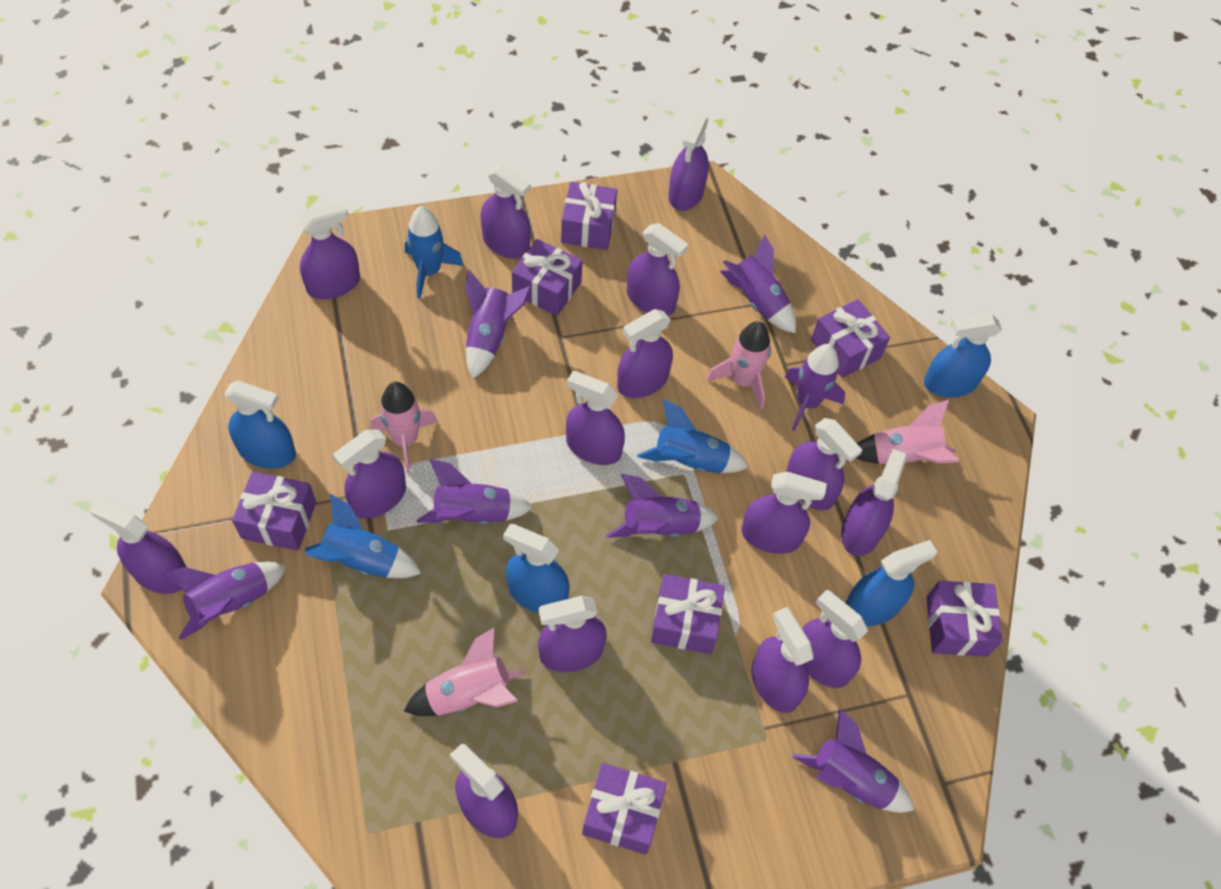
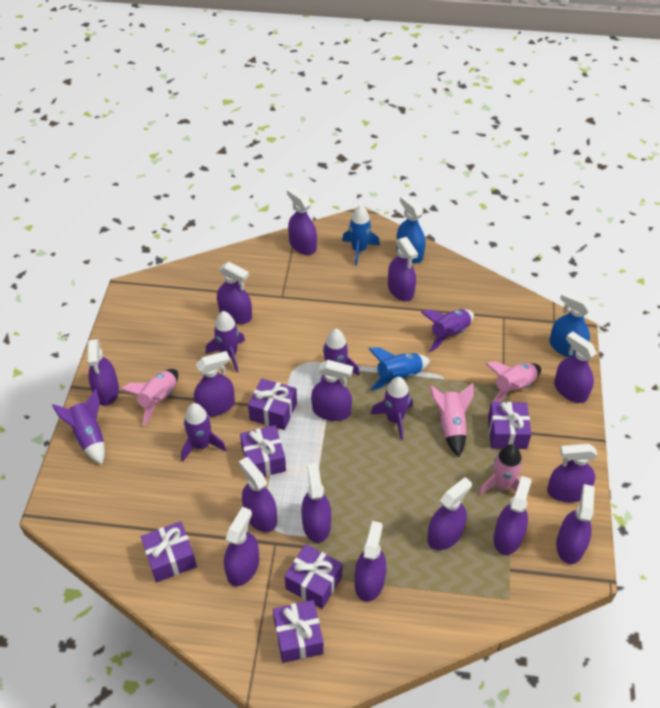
blue rocket: [305,494,422,578] [405,206,464,299] [637,399,749,473] = 3 -> [342,205,380,266] [368,348,430,391] = 2
blue spray bottle: [224,380,296,469] [503,524,569,613] [846,540,937,626] [924,314,1002,397] = 4 -> [396,195,425,263] [550,291,592,357] = 2
purple gift: [232,472,316,551] [512,239,583,316] [561,182,617,250] [582,763,667,855] [651,574,725,654] [811,299,890,378] [926,581,1002,656] = 7 -> [141,521,197,582] [240,425,286,477] [248,378,297,430] [273,600,324,663] [285,544,343,609] [488,402,531,449] = 6
purple rocket: [161,562,287,640] [417,459,534,524] [465,270,531,379] [606,474,719,538] [720,234,796,334] [785,344,845,431] [792,708,914,813] = 7 -> [52,389,105,465] [181,403,227,462] [206,311,245,372] [321,329,360,381] [371,377,413,440] [421,309,474,352] = 6

